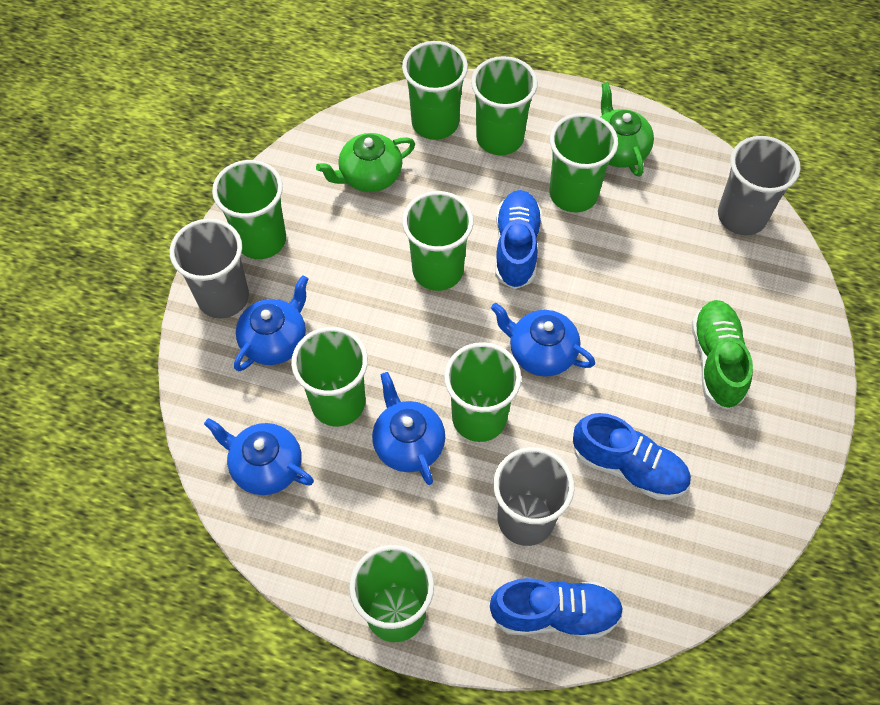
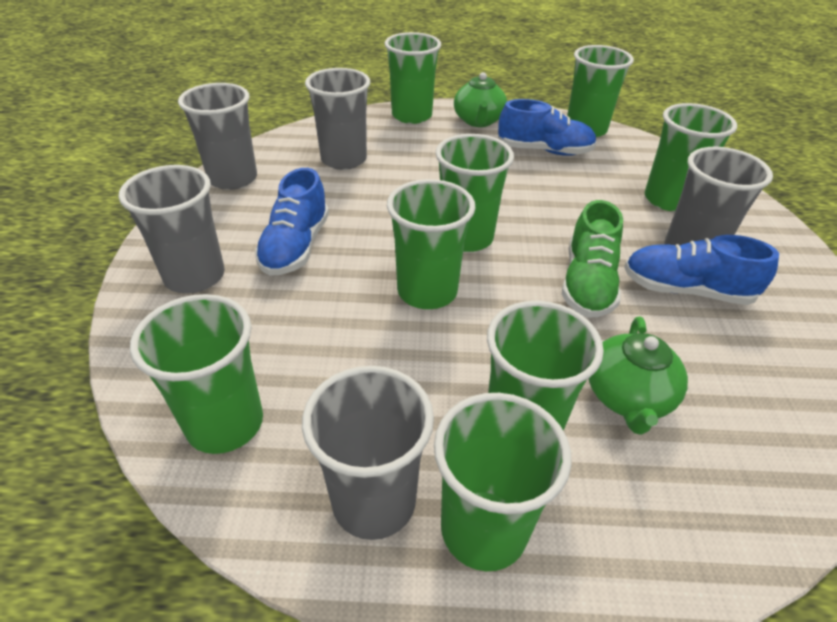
blue teapot: [204,418,314,495] [234,275,308,371] [372,372,445,485] [491,303,595,377] = 4 -> none = 0
grey cup: [170,219,249,318] [493,447,574,546] [718,136,801,235] = 3 -> [118,165,225,293] [178,83,257,190] [302,366,434,540] [305,68,370,170] [664,147,773,246] = 5

